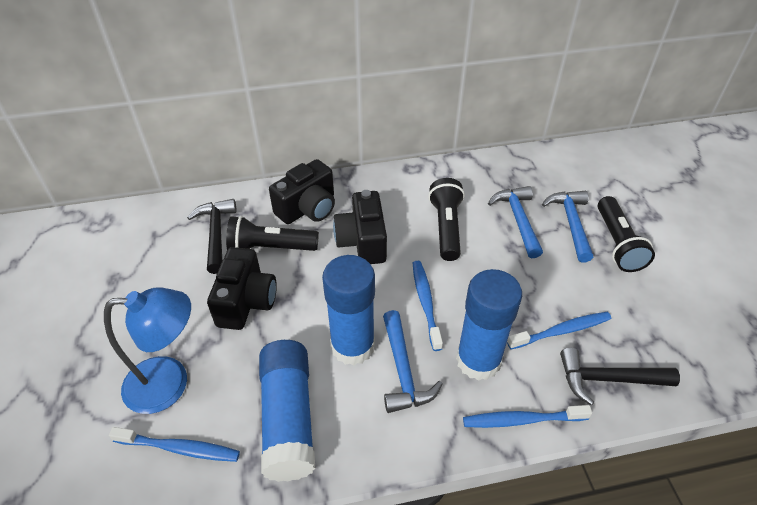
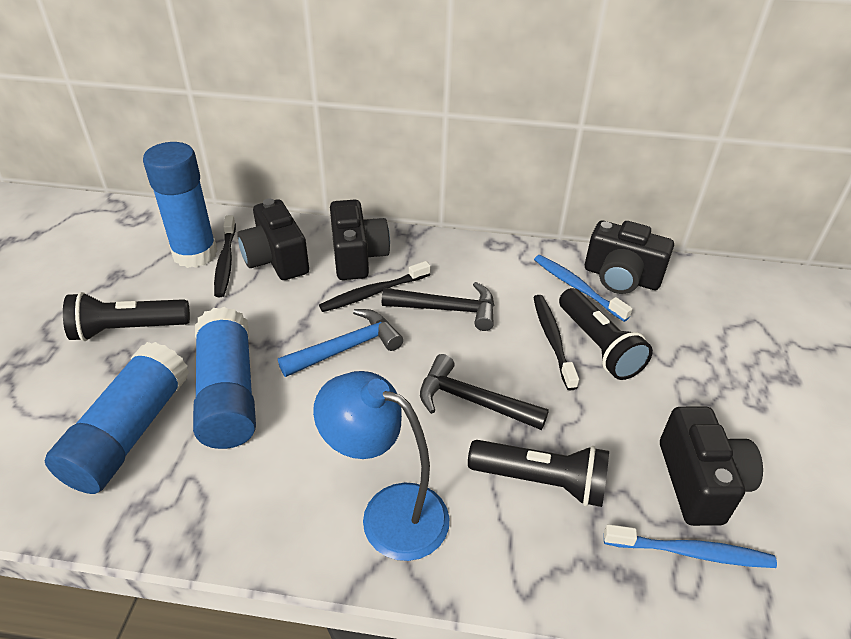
black camera: [207,247,277,330] [269,159,335,224] [333,190,387,264] = 3 -> [237,199,309,280] [330,200,390,280] [585,221,674,294] [660,407,763,526] = 4
black toothbrush: none = 0 -> [214,215,236,297] [319,261,431,312] [533,295,579,390] = 3
blue hammer: [383,310,442,413] [488,186,543,258] [542,191,593,262] = 3 -> [278,309,403,377] = 1
blue toothbrush: [109,427,240,462] [413,261,443,351] [463,405,592,428] [507,312,611,349] = 4 -> [534,255,633,322] [604,524,777,568] = 2

